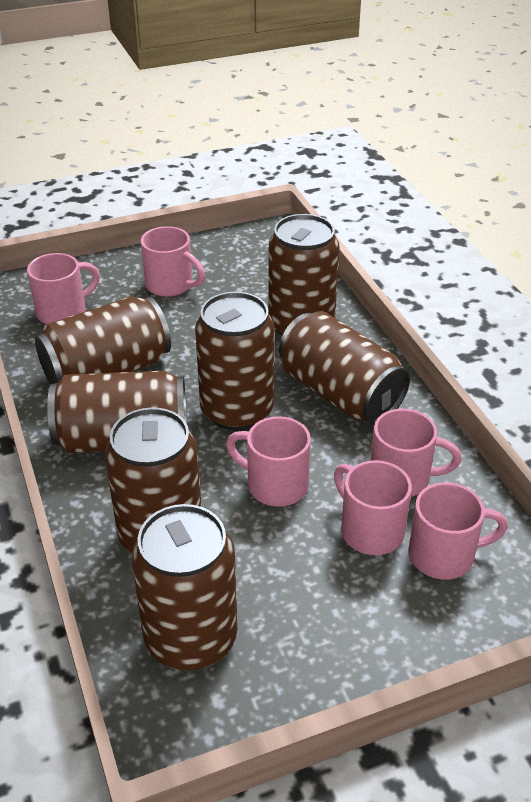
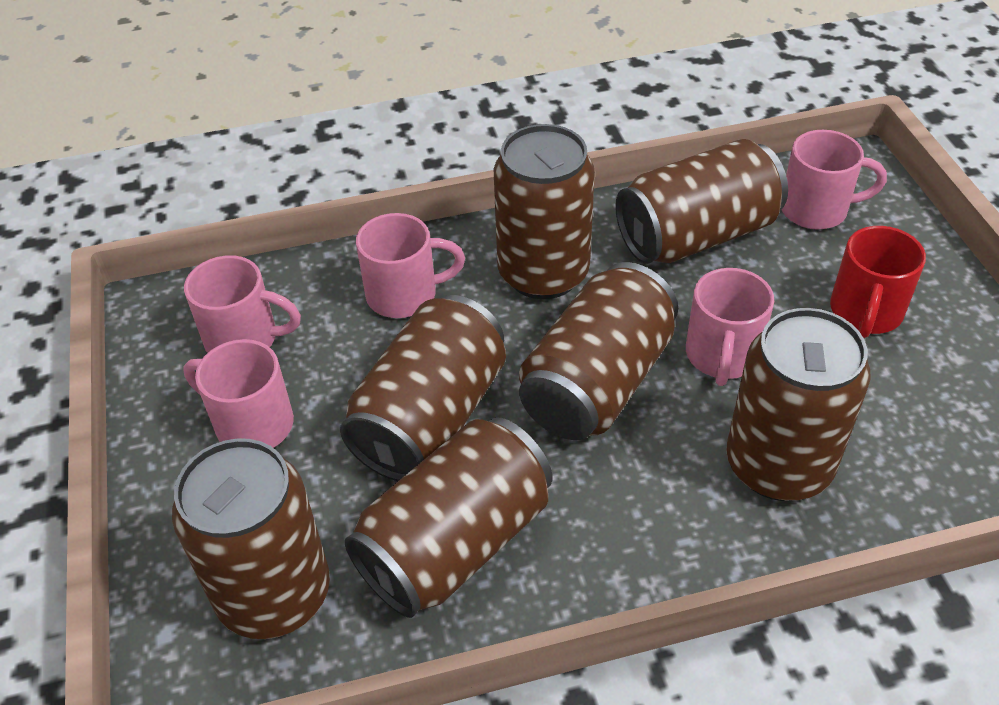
pink mug: [27,253,100,324] [141,226,205,297] [226,416,311,507] [334,460,412,555] [370,409,462,497] [408,482,508,580] = 6 -> [183,339,294,448] [184,255,301,353] [356,213,465,318] [686,268,774,386] [781,130,887,229] = 5
red mug: none = 0 -> [830,226,926,338] = 1

